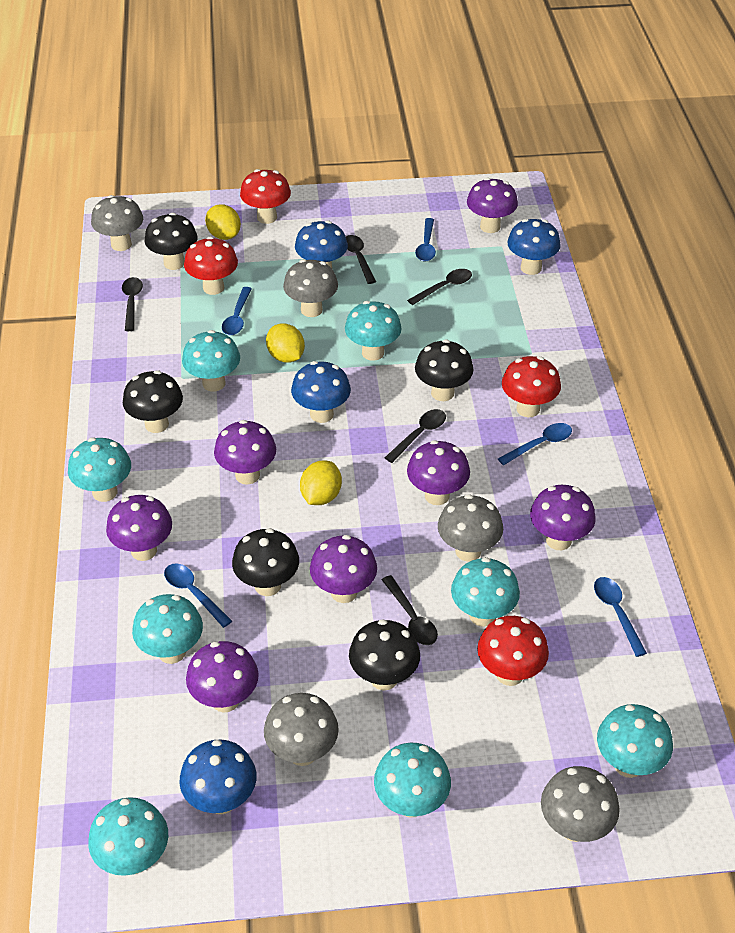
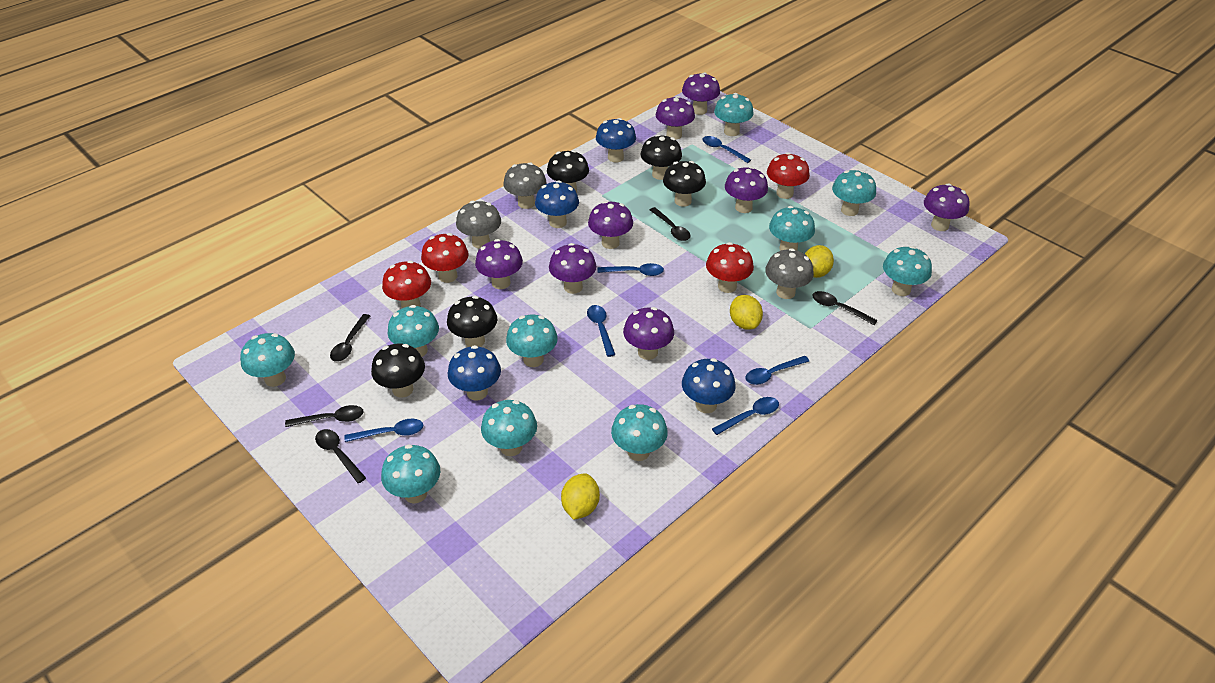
blue spoon: [164,563,232,628] [222,287,252,335] [415,218,436,262] [498,423,572,465] [594,577,647,657] = 5 -> [344,419,423,442] [587,305,615,357] [597,263,664,276] [702,136,751,163] [712,397,779,435] [745,356,809,385] = 6
grey mushroom: [91,195,143,251] [264,693,339,766] [283,259,338,317] [438,494,503,562] [541,766,620,842] = 5 -> [456,201,501,248] [503,163,547,209] [765,248,814,299] = 3
purple mushroom: [106,495,172,561] [186,641,259,713] [214,420,276,485] [310,535,377,603] [407,440,470,505] [467,178,518,233] [530,485,596,550] = 7 -> [475,239,523,289] [549,243,596,294] [588,201,633,249] [623,307,674,360] [656,96,695,140] [682,72,720,115] [725,167,768,213] [924,183,969,231] = 8
turquoise mushroom: [68,437,131,502] [88,797,168,876] [132,594,203,664] [182,330,240,392] [345,301,402,361] [374,743,451,817] [451,557,520,627] [597,704,673,778] = 8 -> [240,333,295,387] [381,444,440,504] [387,305,439,357] [481,400,537,456] [506,315,558,367] [611,404,668,461] [714,93,754,136] [769,206,815,251] [832,170,876,216] [883,246,932,296] = 10

